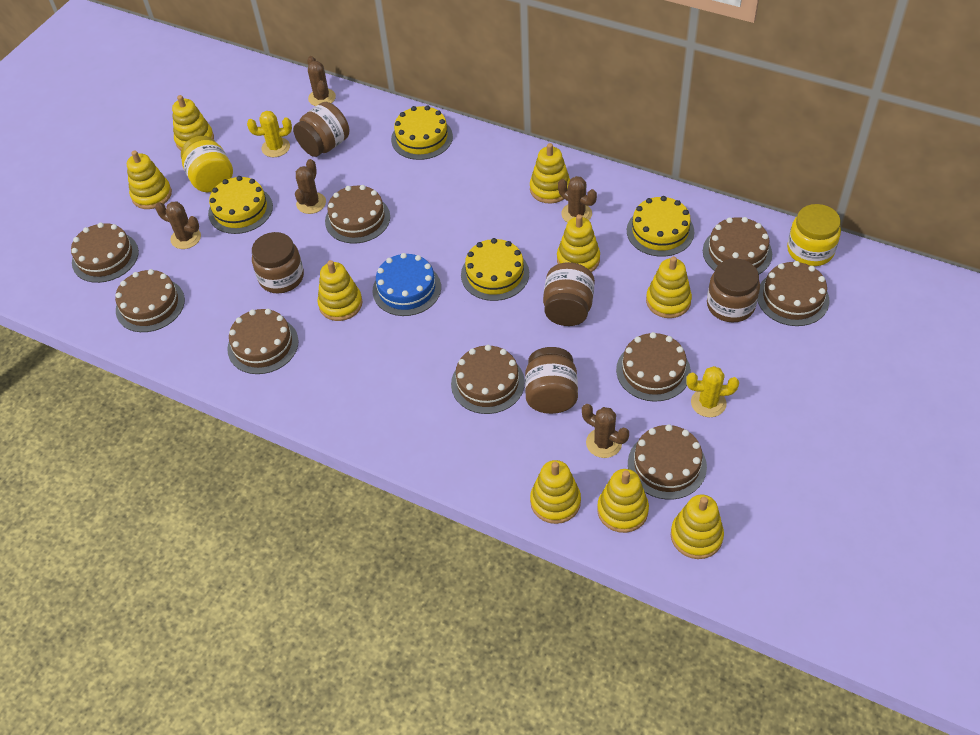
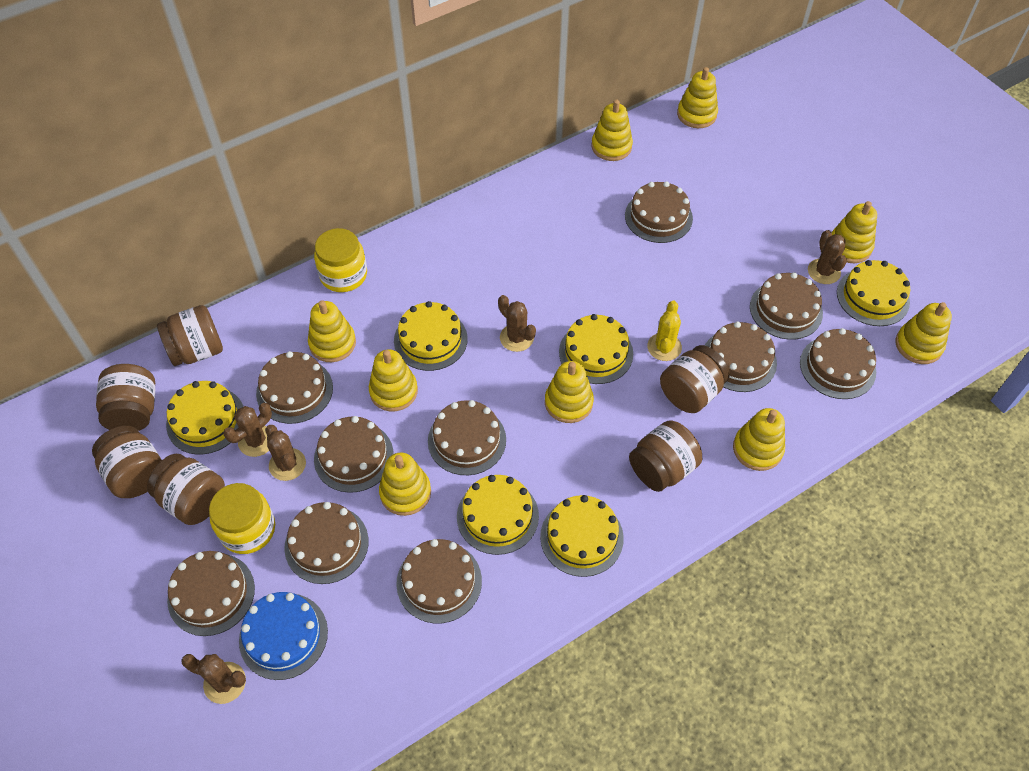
brown cake: [71,223,139,283] [115,269,185,332] [227,309,299,374] [325,185,390,243] [451,345,525,414] [616,332,691,402] [628,424,707,500] [703,217,772,274] [758,261,829,326] = 9 -> [167,551,255,636] [256,351,333,424] [284,502,369,584] [314,416,394,493] [396,539,482,623] [428,400,506,475] [625,181,693,243] [705,322,777,392] [750,272,823,340] [800,328,876,399] = 10
brown jar: [252,232,304,293] [293,102,349,157] [525,347,578,414] [543,262,595,326] [707,259,760,322] = 5 -> [92,426,162,498] [96,364,155,431] [147,454,225,525] [157,305,223,366] [629,420,702,492] [660,345,730,413] = 6
yellow cactus: [247,111,292,157] [686,366,739,417] = 2 -> [647,301,682,361] = 1
yellow cake: [208,176,273,234] [391,105,453,160] [461,238,529,301] [627,196,694,257] = 4 -> [166,381,243,454] [394,301,468,371] [457,475,539,555] [540,495,624,577] [559,314,633,384] [837,260,911,326] = 6

